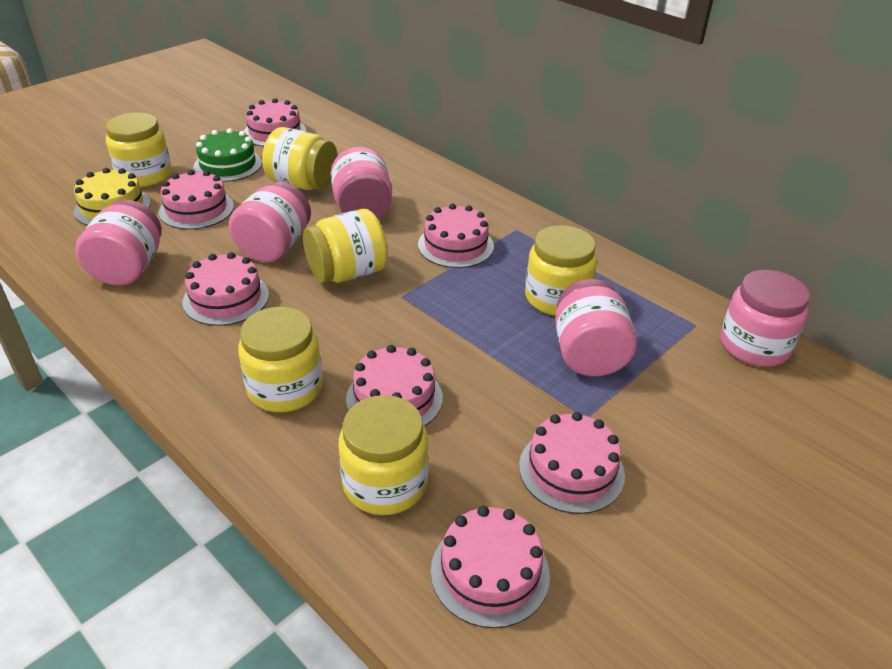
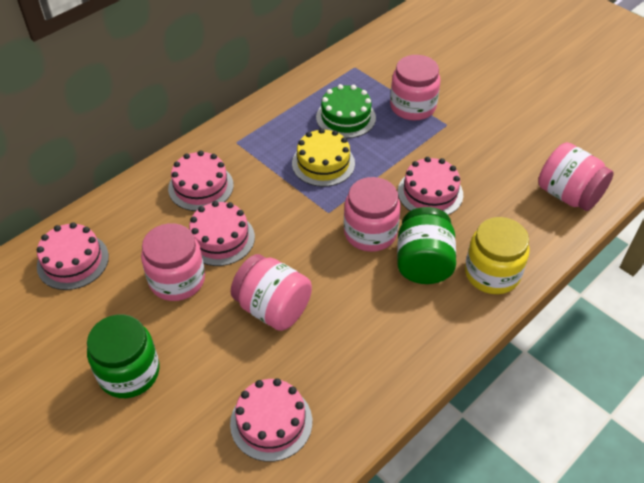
green jar: none = 0 -> [87,314,160,398] [397,207,456,284] = 2
pink cake: [159,170,234,229] [182,252,269,326] [244,98,306,147] [346,345,443,426] [418,204,494,268] [431,506,550,628] [519,412,625,514] = 7 -> [37,222,109,290] [168,151,234,211] [189,201,255,266] [230,378,312,462] [398,157,463,215] = 5
yellow jar: [105,112,172,187] [238,307,323,412] [262,127,337,190] [303,209,388,284] [338,395,429,515] [525,225,597,316] = 6 -> [465,217,530,294] = 1

